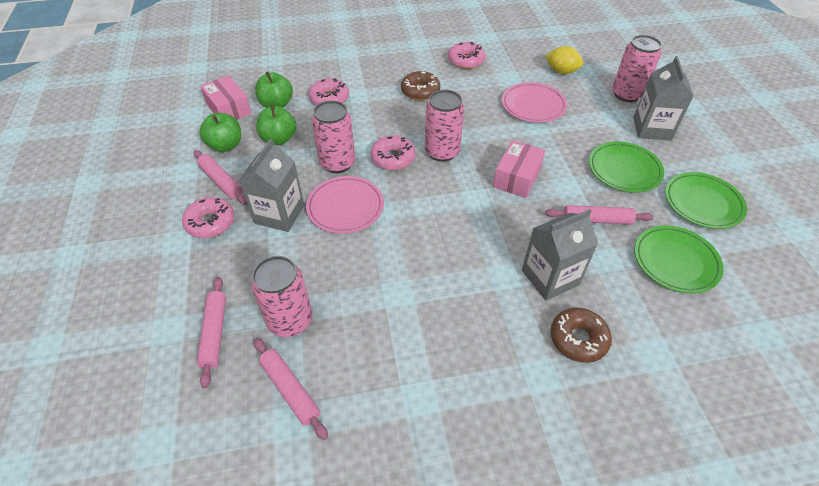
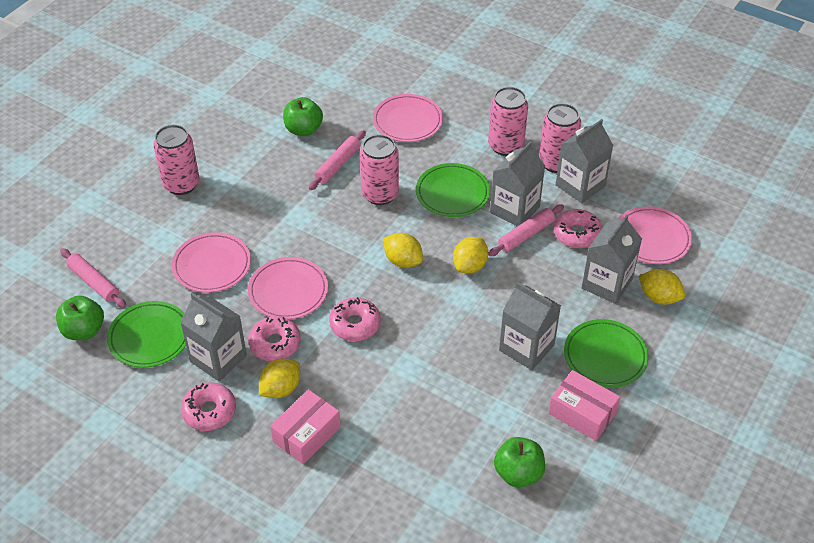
brown donut: [401,71,440,101] [550,308,612,363] = 2 -> none = 0
grey carton: [239,138,304,232] [522,209,598,301] [633,56,694,141] = 3 -> [180,293,247,382] [490,141,545,226] [499,282,561,370] [556,119,613,204] [582,214,642,304] = 5
pink plate: [306,176,384,234] [502,82,567,123] = 2 -> [172,232,251,293] [248,257,328,319] [373,94,443,142] [618,206,692,264] = 4
pink rolling pin: [194,150,247,205] [197,277,226,388] [254,338,328,440] [545,205,653,225] = 4 -> [60,248,126,308] [309,130,366,190] [488,204,564,256] = 3
yellow lemon: [545,46,583,74] = 1 -> [259,359,300,398] [384,233,423,268] [453,237,488,274] [639,269,685,305] = 4

